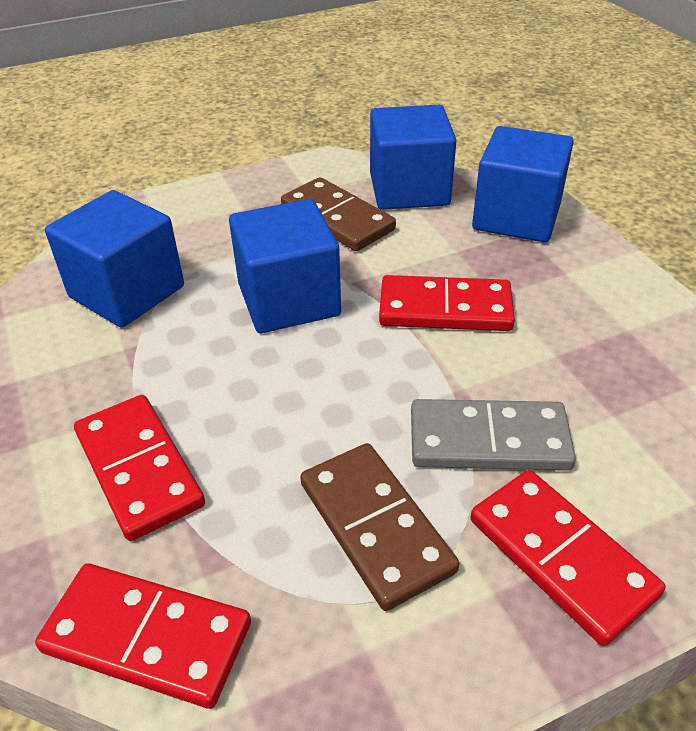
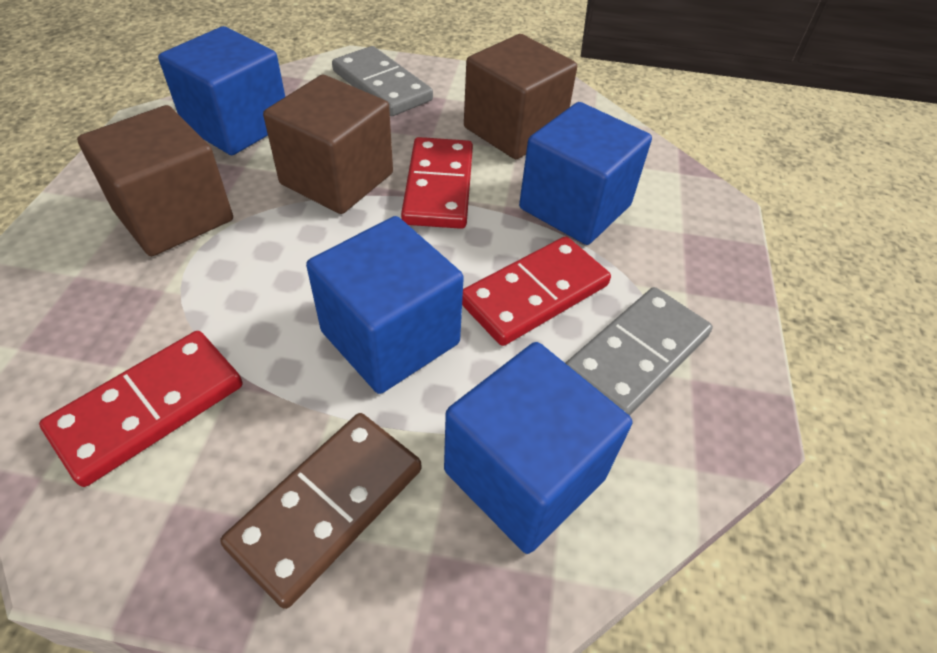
brown cube: none = 0 -> [77,105,233,256] [263,75,393,214] [464,34,577,159] = 3
brown domino: [281,177,396,251] [300,443,459,611] = 2 -> [220,413,421,609] = 1
grey domino: [411,399,576,471] = 1 -> [332,46,433,116] [566,287,713,416] = 2
red domino: [35,563,251,709] [74,395,205,541] [379,275,515,331] [470,470,665,646] = 4 -> [39,331,243,487] [401,137,473,229] [462,236,611,346] = 3

